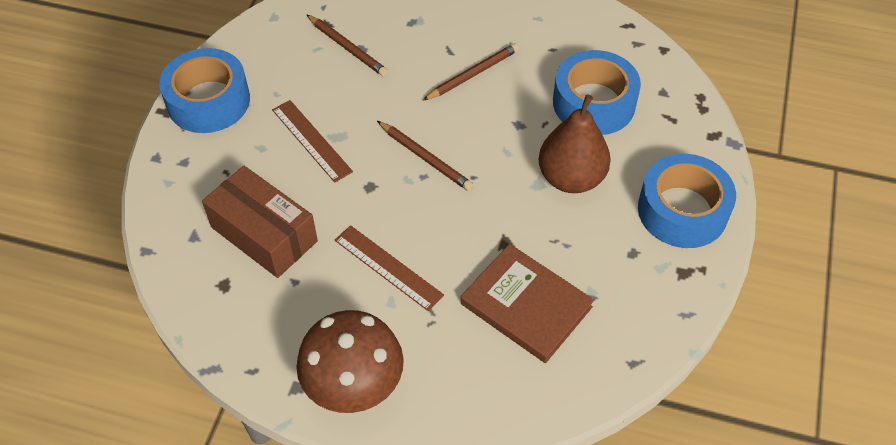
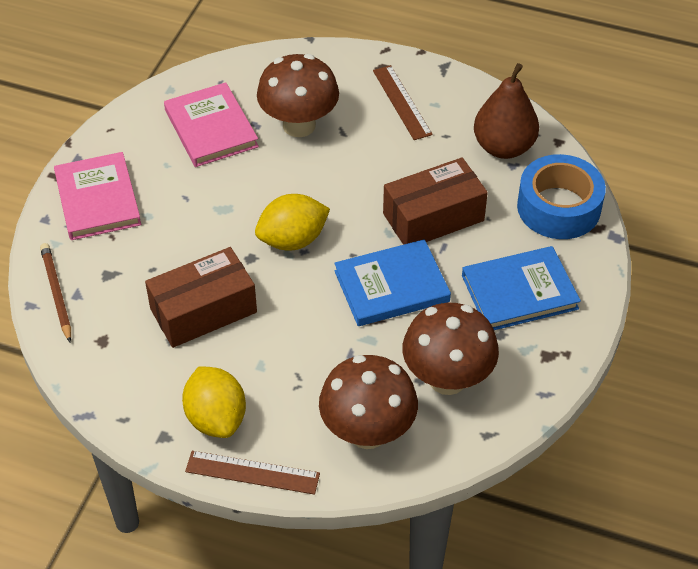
blue book: none = 0 -> [334,239,451,326] [462,246,581,330] = 2
blue tape: [159,48,250,133] [553,50,641,135] [638,154,736,248] = 3 -> [517,154,606,239] = 1
brown book: [461,244,594,363] = 1 -> none = 0
brown box: [202,166,318,278] = 1 -> [145,247,257,348] [383,157,488,245] = 2
brown mushroom: [296,310,404,413] = 1 -> [257,54,339,137] [319,355,418,449] [402,303,499,395] = 3
brown pencil: [306,14,389,77] [377,121,474,191] [423,43,519,100] = 3 -> [40,243,71,342] = 1
pink book: none = 0 -> [54,152,141,240] [164,82,259,167] = 2
yellow lemon: none = 0 -> [182,366,246,438] [255,194,330,251] = 2

